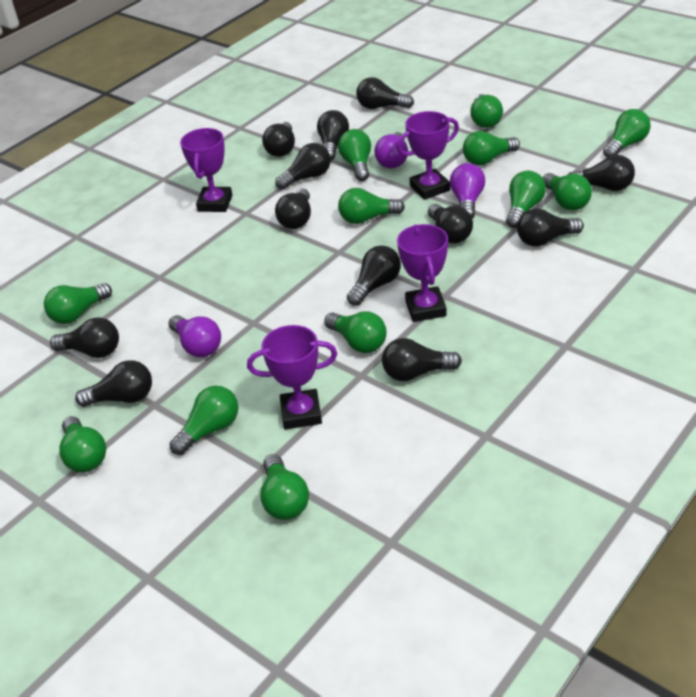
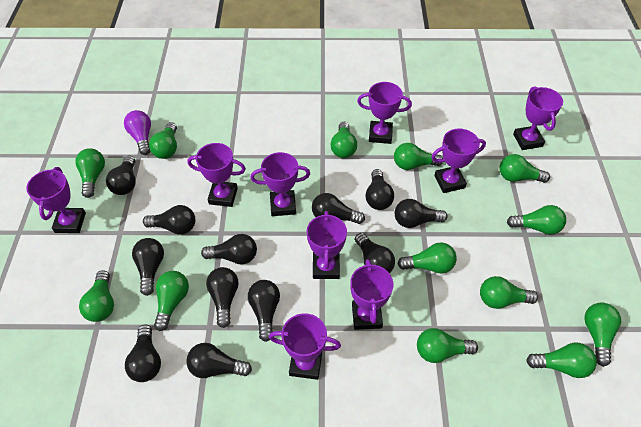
green light bulb: [44,283,112,324] [59,416,106,472] [170,386,238,455] [260,454,309,520] [324,312,387,353] [338,129,371,181] [338,188,405,224] [463,131,520,165] [470,94,503,128] [506,171,546,228] [543,173,592,210] [603,109,651,158] = 12 -> [75,148,105,198] [79,270,114,322] [149,122,177,159] [154,271,189,331] [331,122,357,158] [394,143,443,170] [398,243,457,274] [417,328,478,363] [480,276,538,309] [499,154,550,183] [507,205,566,235] [526,343,597,378] [584,303,621,367] = 13
purple light bulb: [168,315,221,357] [374,132,408,168] [450,163,485,219] = 3 -> [124,110,151,155] = 1
purple trophy: [180,128,232,212] [247,325,337,430] [396,111,459,200] [397,224,448,322] = 4 -> [26,167,86,233] [187,143,246,207] [250,152,310,216] [269,313,341,380] [306,211,347,279] [350,259,393,330] [357,82,412,144] [431,129,486,193] [513,86,563,150] = 9

